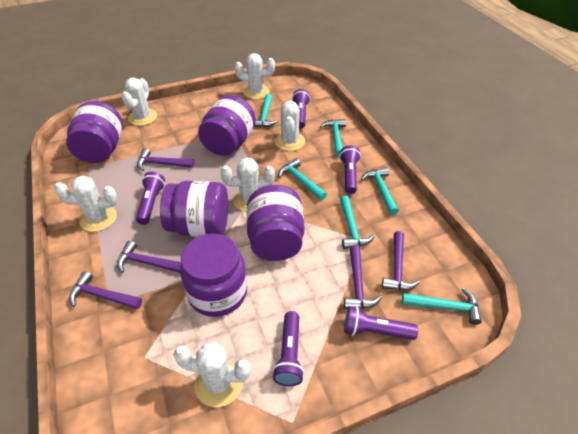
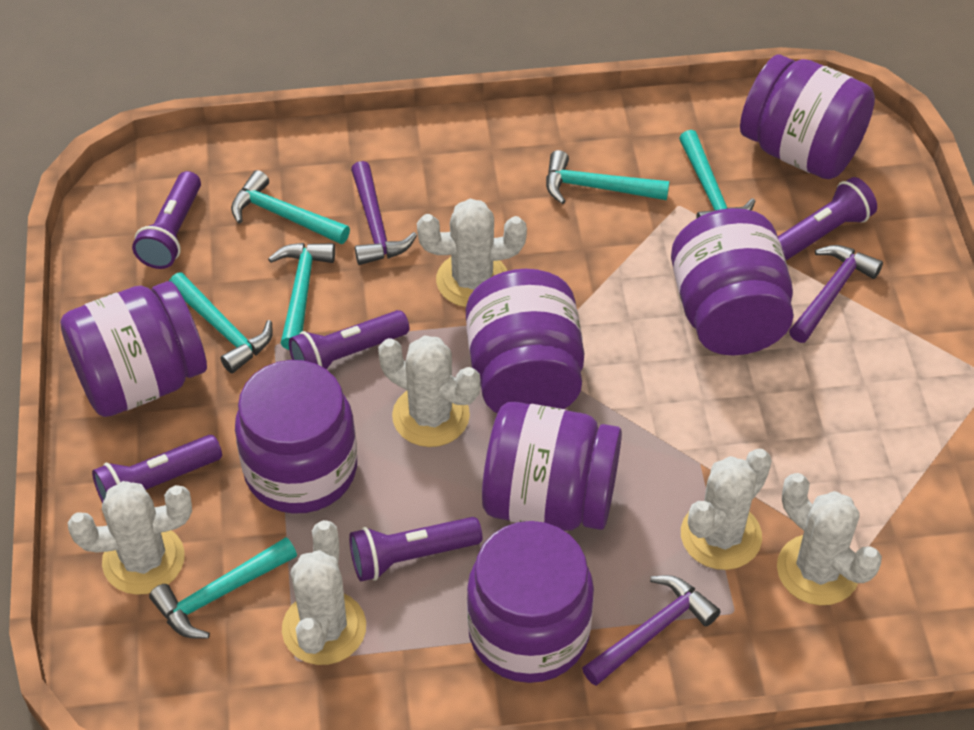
purple hammer: [69,271,142,309] [117,241,181,273] [137,149,194,171] [344,246,382,309] [382,231,420,290] = 5 -> [351,161,417,265] [582,575,720,686] [789,245,883,343] = 3
purple jar: [66,101,123,163] [160,181,228,237] [180,234,247,317] [198,95,256,156] [247,185,304,261] = 5 -> [60,281,207,417] [235,360,357,514] [466,269,584,414] [467,521,594,683] [482,402,622,531] [671,208,794,356] [740,54,875,179] = 7

